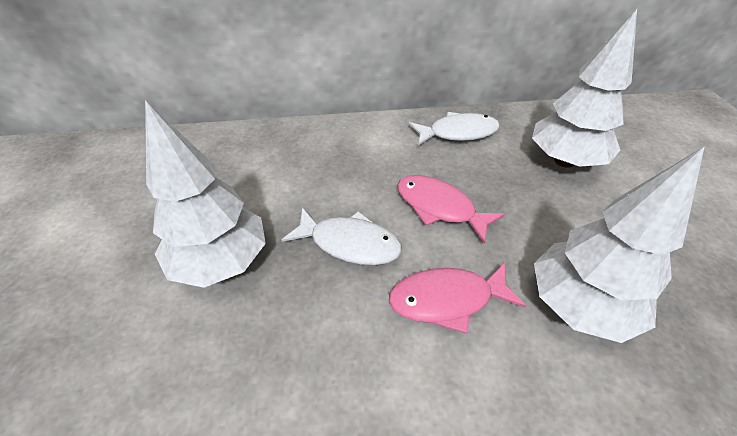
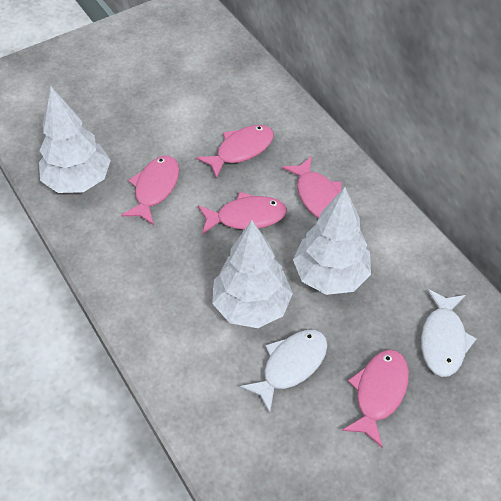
pink fish: [389,262,526,334] [397,175,505,244] = 2 -> [121,156,179,225] [196,125,274,179] [198,192,287,235] [282,156,341,218] [342,350,409,448] = 5

